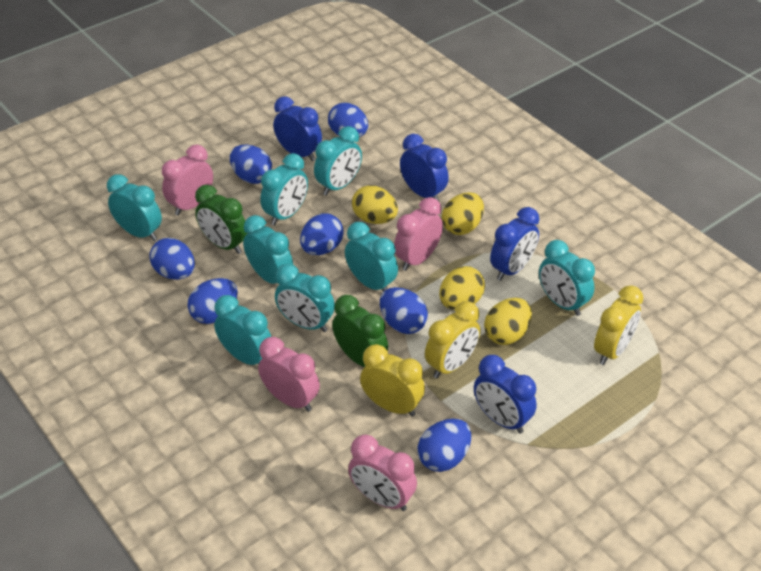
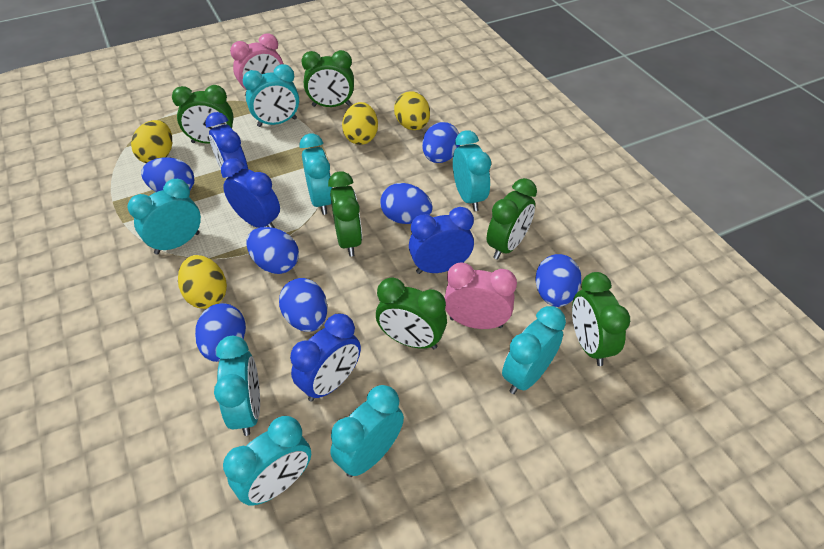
green clock: [195,185,247,254] [332,295,388,367] = 2 -> [172,85,234,144] [301,50,354,107] [328,171,362,257] [376,277,447,349] [487,178,537,260] [572,272,630,366] = 6
pink clock: [162,144,213,216] [258,337,320,412] [348,434,417,511] [394,197,443,271] = 4 -> [230,33,283,96] [445,262,517,329] = 2
yellow clock: [360,344,425,416] [425,301,480,379] [594,285,643,365] = 3 -> none = 0

